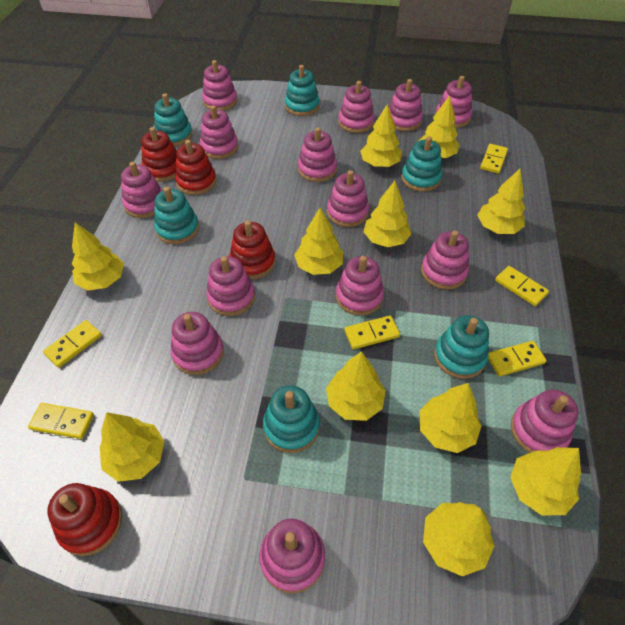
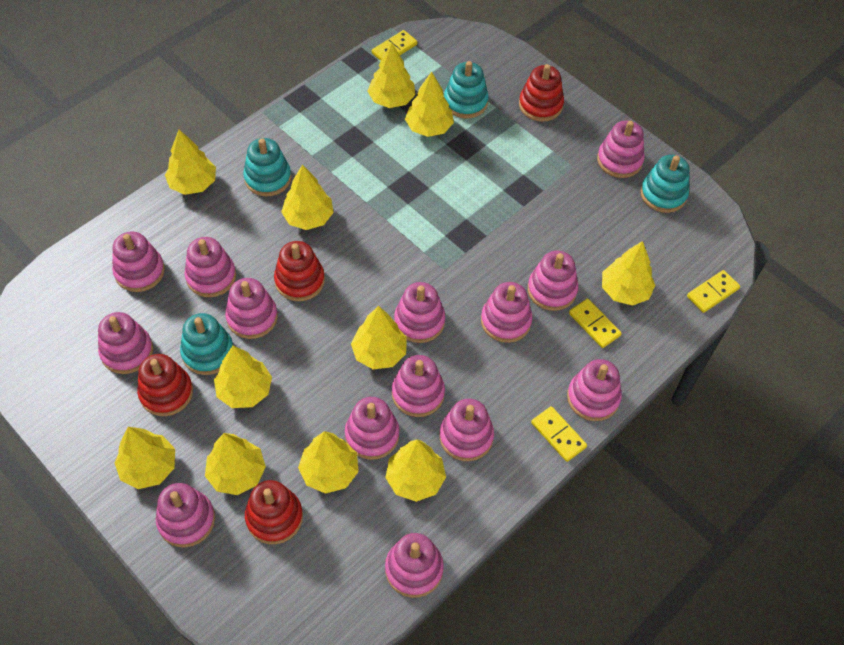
turquoise stacking toy: [154,93,193,146] [154,187,199,244] [263,385,320,453] [285,65,320,116] [401,136,442,192] [434,315,489,379] = 6 -> [180,313,233,375] [243,138,291,196] [444,61,489,118] [640,155,689,213] = 4
yellow domino: [28,403,94,439] [43,320,102,368] [344,315,400,349] [480,144,508,174] [488,341,547,376] [495,266,549,306] = 6 -> [372,30,417,61] [531,406,587,462] [569,299,622,348] [687,270,740,313] = 4

